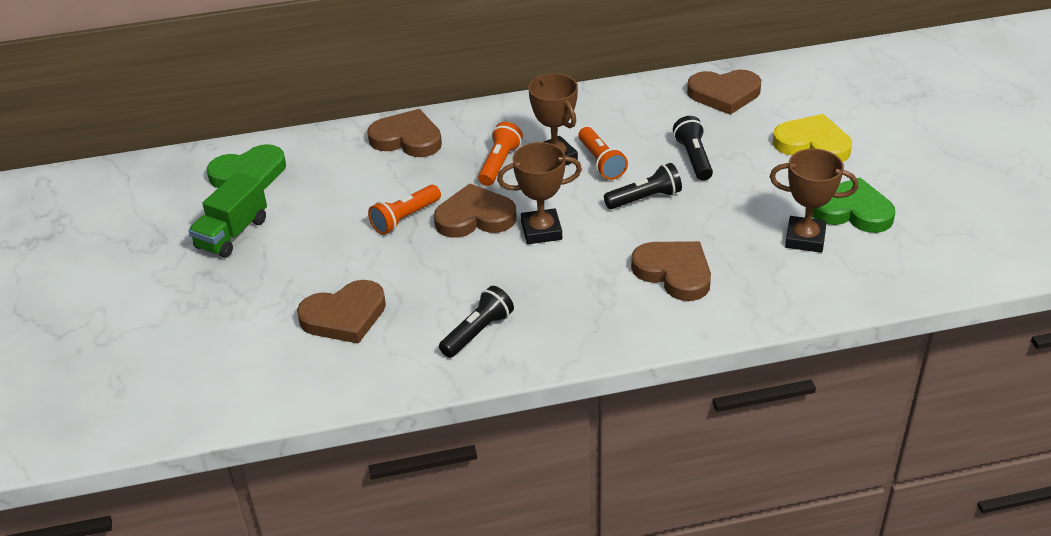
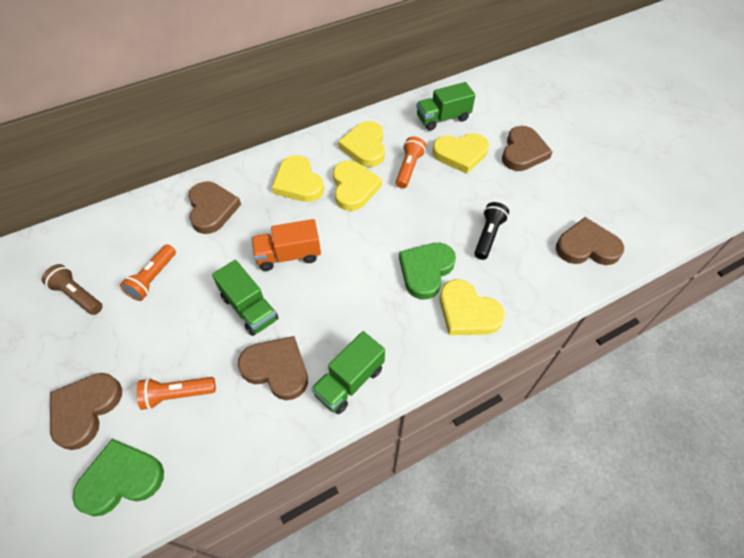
black flashlight: [439,286,514,358] [604,163,682,209] [673,116,713,181] = 3 -> [474,202,509,260] = 1
brown flashlight: none = 0 -> [42,264,103,315] = 1
brown trophy: [497,142,582,244] [528,73,578,166] [770,149,858,253] = 3 -> none = 0
green truck: [188,173,267,258] = 1 -> [212,260,278,336] [311,331,385,414] [416,82,476,131] = 3
orange truck: none = 0 -> [251,219,321,271] = 1
yellow heart: [773,114,852,162] = 1 -> [272,155,324,202] [333,161,382,211] [338,121,385,167] [433,133,489,174] [440,279,505,335] = 5

